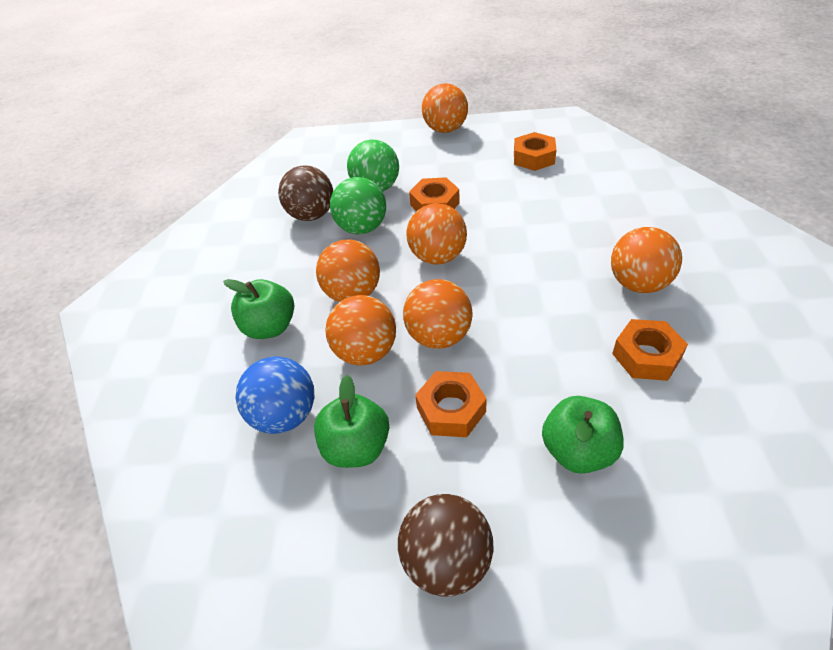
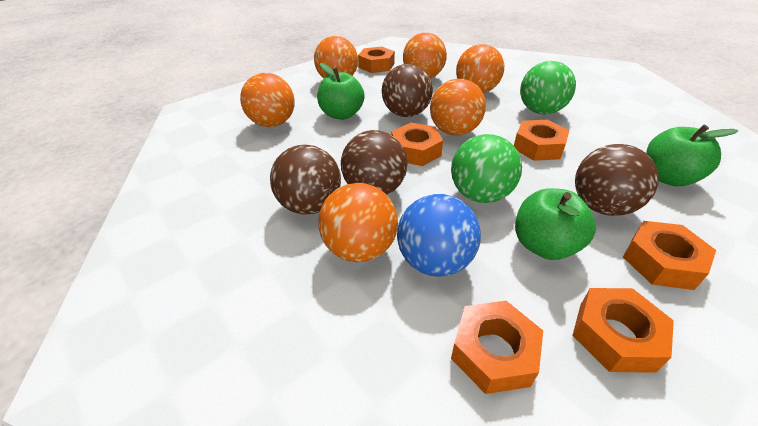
brown ball: [278,165,333,221] [398,494,494,596] = 2 -> [270,144,341,214] [341,130,407,195] [382,64,433,117] [575,144,659,216] = 4
orange nut: [409,177,460,211] [415,371,487,437] [514,132,557,171] [612,319,688,381] = 4 -> [358,46,395,73] [391,123,443,166] [451,301,543,394] [514,120,570,161] [572,288,674,373] [623,221,716,290] = 6

